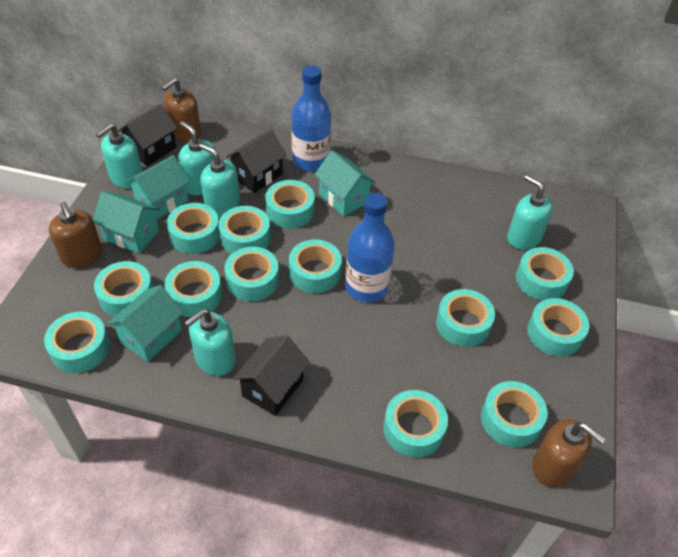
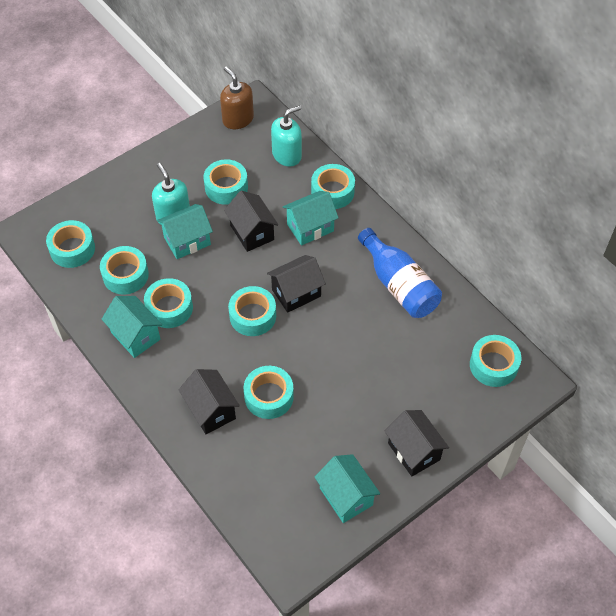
black house: [118,104,177,166] [226,130,287,193] [233,335,310,416] = 3 -> [178,369,240,434] [224,191,278,252] [267,255,326,313] [385,410,449,477] = 4
blue bottle: [291,66,331,171] [345,193,395,302] = 2 -> [358,228,442,318] = 1
brown soap dispenser: [49,202,103,268] [161,78,201,142] [532,419,606,487] = 3 -> [220,66,254,129] = 1
turquoise soap dispenser: [96,123,143,189] [178,121,215,195] [184,309,236,376] [199,144,240,217] [507,175,553,250] = 5 -> [152,163,190,225] [271,105,302,167] = 2
turquoise tape: [44,312,110,373] [94,261,153,317] [165,261,222,317] [167,203,220,254] [218,206,271,254] [224,247,279,301] [265,180,315,229] [289,239,342,293] [383,390,448,458] [436,289,495,347] [481,381,548,448] [516,247,574,301] [527,298,589,357] = 13 -> [46,220,95,268] [100,246,149,294] [144,278,193,328] [203,159,248,205] [228,286,276,336] [244,366,294,419] [311,164,355,209] [470,335,521,387] = 8

